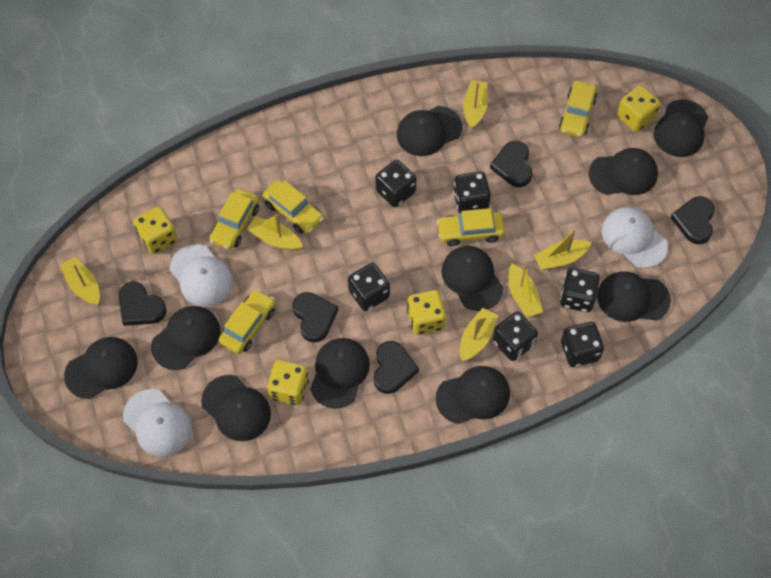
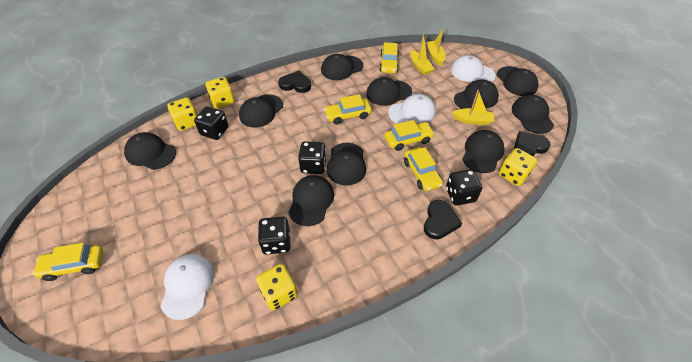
black dice: [348,263,390,311] [375,160,417,207] [453,171,491,213] [493,311,538,361] [560,268,600,312] [561,322,604,367] = 6 -> [194,107,228,140] [258,216,290,255] [298,141,327,174] [446,169,482,206] = 4
black heart: [119,282,167,326] [293,292,338,342] [374,341,419,394] [490,141,533,187] [670,196,715,244] = 5 -> [278,71,311,93] [424,200,462,239] [514,131,551,156] = 3
yellow boat: [60,256,100,305] [247,214,303,251] [460,308,498,361] [463,80,488,129] [508,263,543,317] [534,229,591,270] = 6 -> [410,34,434,75] [427,29,446,66] [452,90,494,125] = 3

